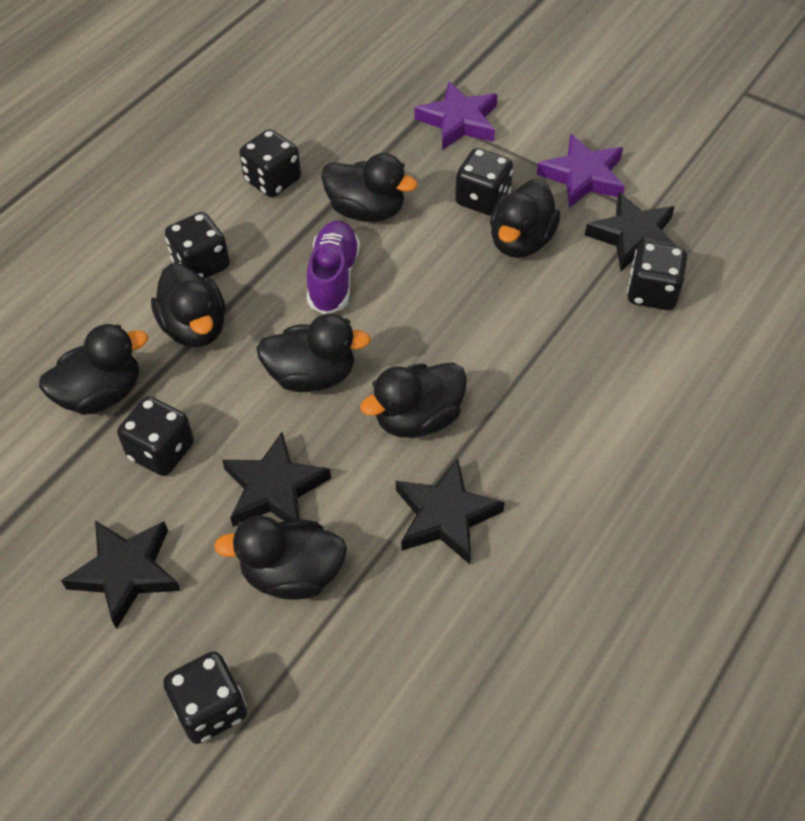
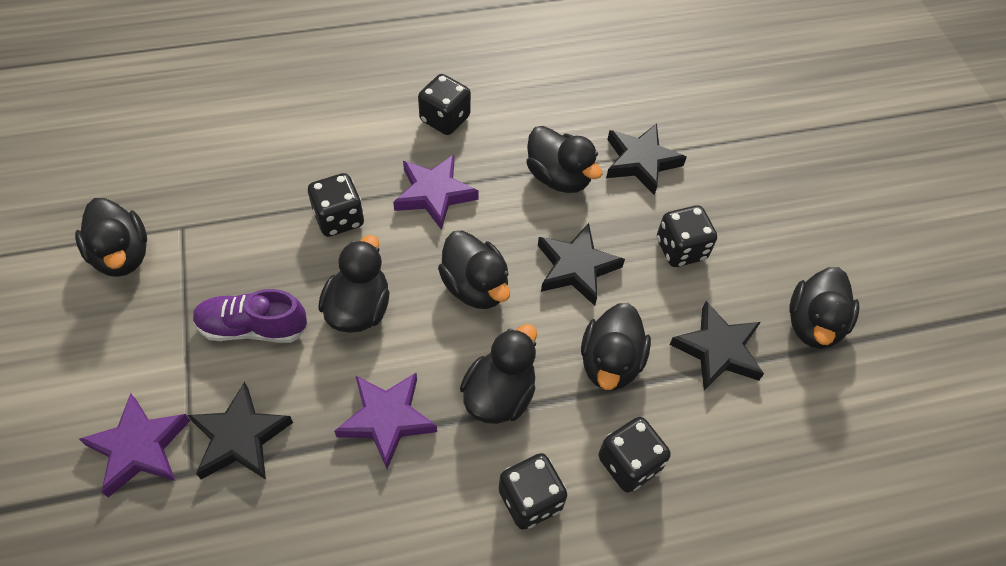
black dice: [117,396,194,476] [163,651,247,744] [165,212,230,279] [239,129,301,197] [455,148,513,216] [627,242,687,310] = 6 -> [308,173,364,237] [418,74,471,135] [499,453,567,529] [598,417,671,492] [657,205,717,267] = 5
purple star: [414,81,498,150] [537,134,625,208] = 2 -> [79,393,190,498] [334,373,437,469] [393,155,479,230] = 3

